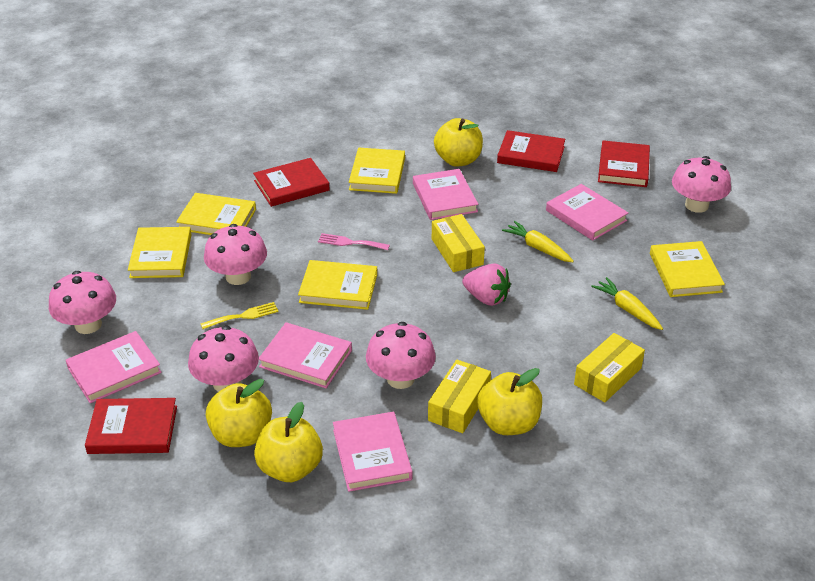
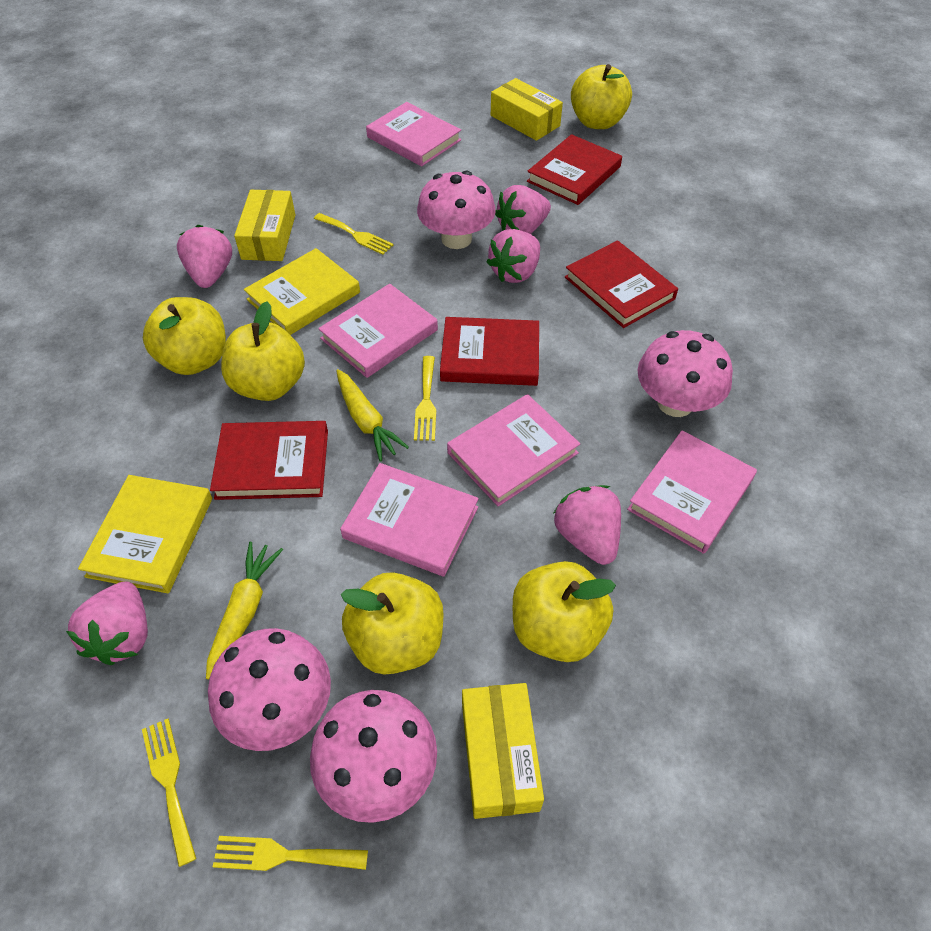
pink fork: [318,233,390,250] = 1 -> none = 0
pink mushroom: [49,271,116,334] [188,326,259,392] [204,224,267,285] [366,322,436,389] [672,156,731,213] = 5 -> [208,628,331,751] [310,690,437,823] [417,171,496,249] [638,330,733,417] = 4
pink strawberry: [462,263,511,306] = 1 -> [66,582,148,665] [177,225,232,288] [487,229,540,283] [495,185,551,234] [554,485,621,565] = 5
yellow apple: [206,379,272,447] [254,402,323,482] [434,118,483,167] [478,368,542,435] = 4 -> [143,297,226,375] [221,302,305,401] [340,572,444,675] [513,561,616,662] [571,64,632,129] = 5
yellow book: [128,227,191,278] [176,193,256,235] [298,260,377,310] [349,148,405,194] [650,241,725,297] = 5 -> [78,475,212,594] [244,248,360,335] = 2
yellow fork: [200,302,279,329] = 1 -> [142,719,196,867] [213,836,368,871] [314,213,394,255] [414,356,436,441] = 4

